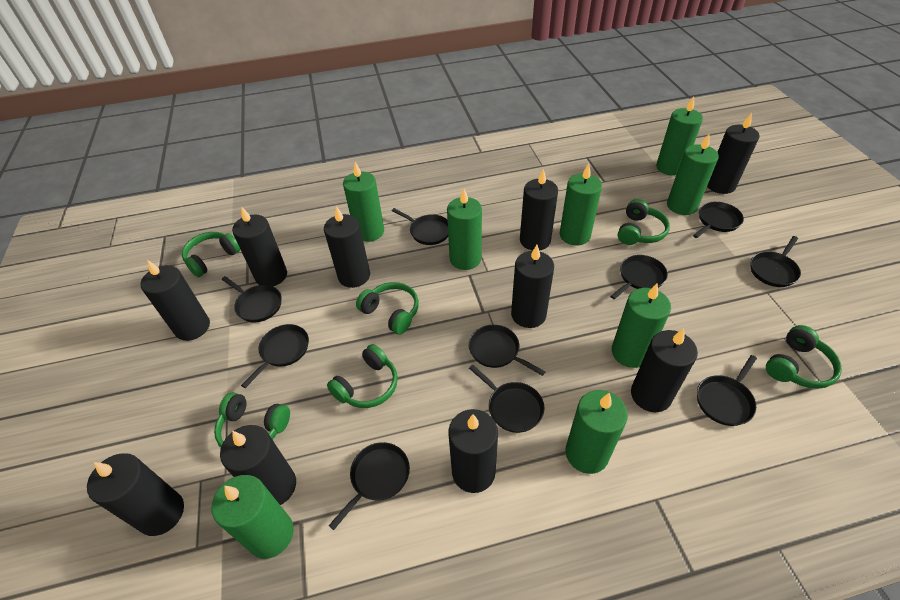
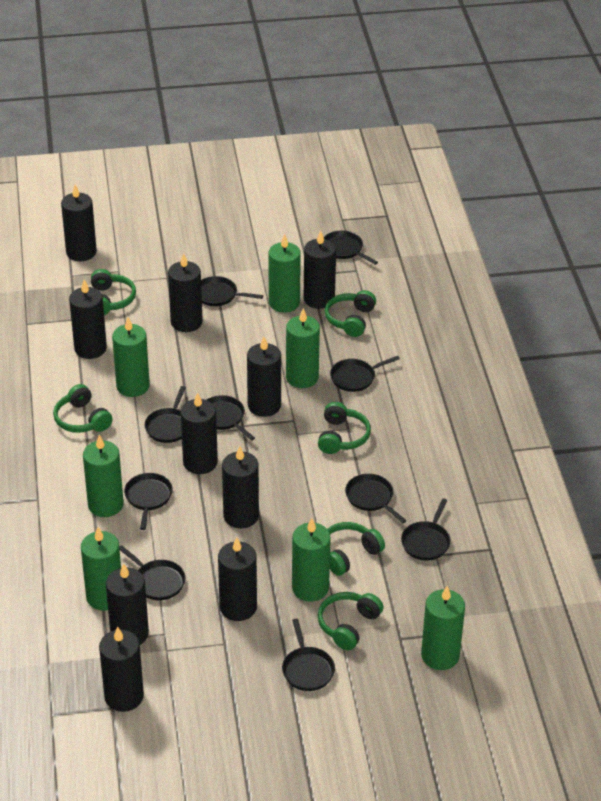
green candle: [212,475,294,559] [343,162,384,242] [447,189,482,270] [560,163,602,246] [565,390,628,474] [612,284,671,368] [656,97,703,176] [667,134,719,215] = 8 -> [81,527,121,611] [83,435,124,517] [112,317,150,397] [269,234,301,313] [286,308,320,388] [292,518,331,602] [421,586,465,670] = 7

